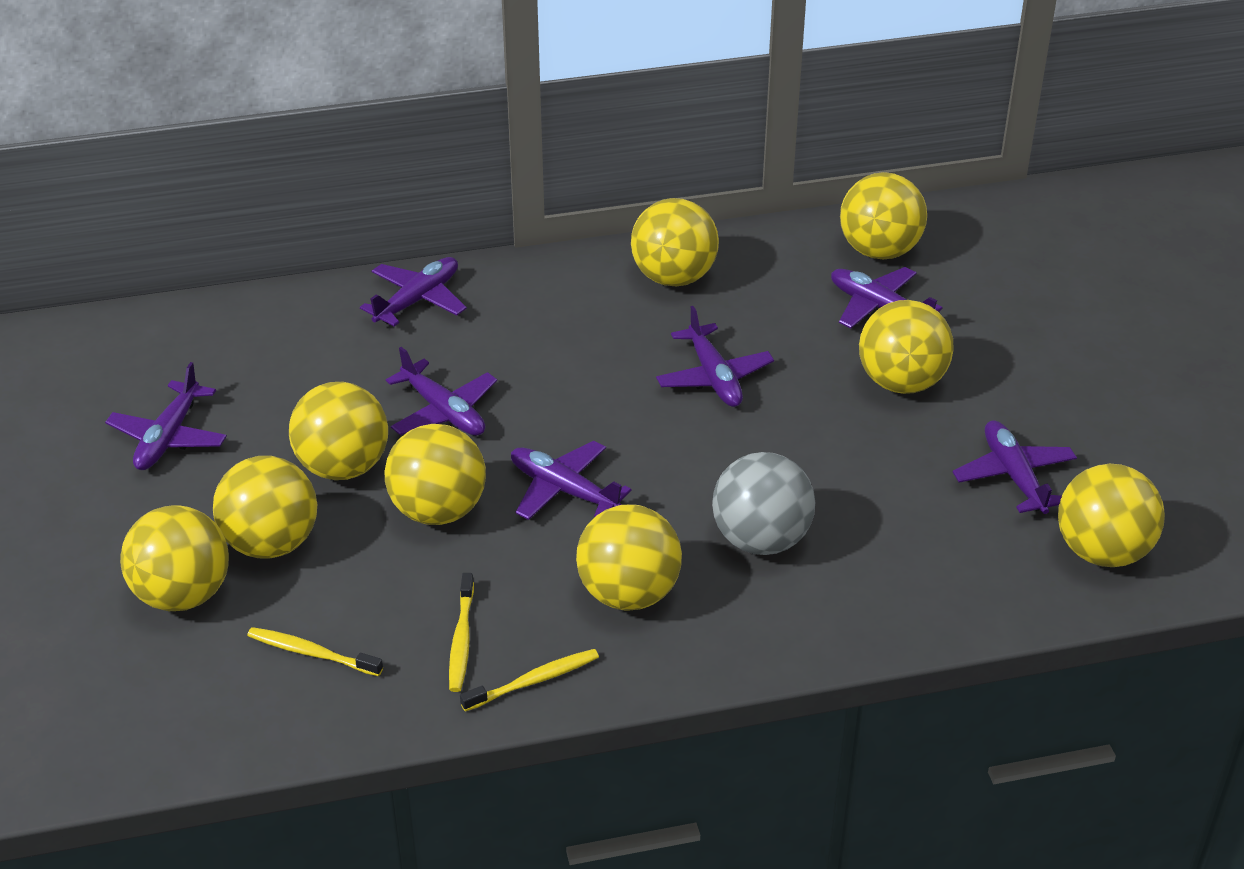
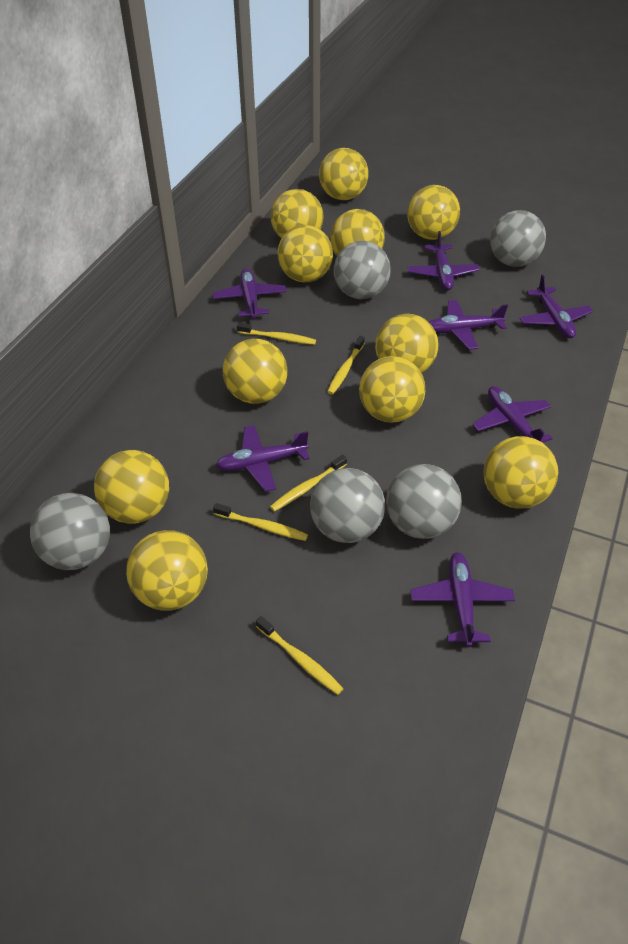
grey ball: [712,452,815,555] = 1 -> [30,493,110,570] [310,468,385,543] [334,241,391,299] [386,464,462,539] [490,210,546,267] = 5
yellow ball: [120,505,229,611] [213,456,317,558] [289,382,388,480] [385,424,486,525] [576,504,682,611] [631,198,719,286] [840,172,927,259] [859,300,954,394] [1058,464,1165,567] = 9 -> [94,450,169,524] [126,530,208,611] [223,339,287,404] [271,189,323,239] [277,225,333,282] [319,148,369,200] [330,209,385,255] [359,356,425,423] [375,314,439,373] [407,185,460,240] [484,436,558,509] = 11
yellow toothbrush: [247,627,383,676] [449,573,474,692] [460,649,599,712] = 3 -> [213,503,308,541] [237,323,316,345] [256,616,344,695] [270,455,347,512] [327,336,365,395] = 5

